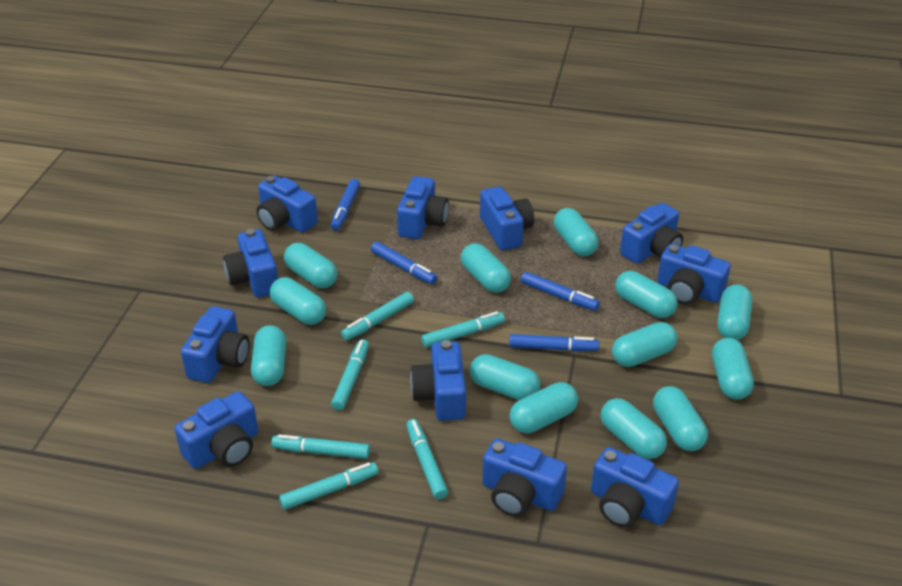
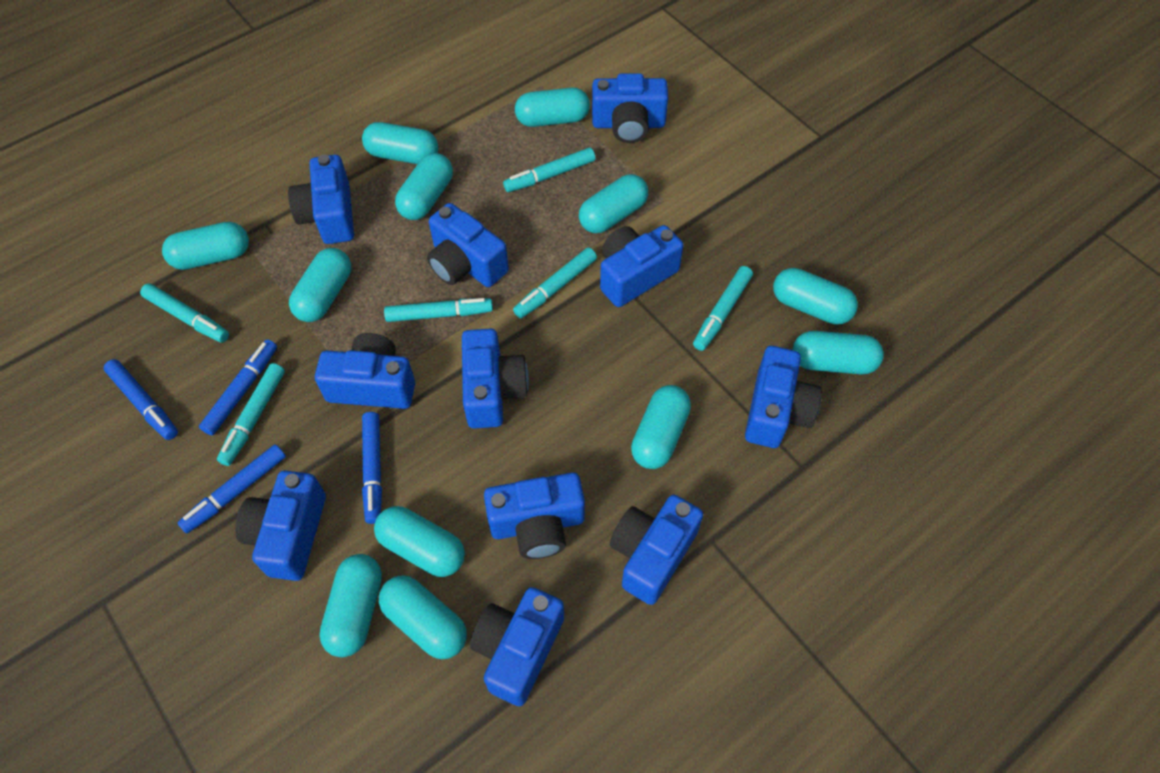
turquoise capsule: [251,325,286,386] [270,277,326,325] [284,243,337,288] [461,243,511,293] [470,354,540,400] [509,382,578,433] [554,208,599,256] [601,398,667,459] [612,322,677,367] [615,271,678,318] [653,386,708,451] [712,338,754,400] [717,284,752,340] = 13 -> [162,222,249,270] [289,248,351,322] [319,554,382,657] [362,122,438,164] [374,506,465,577] [379,575,467,659] [395,153,453,220] [515,88,590,127] [579,174,648,233] [631,385,691,469] [773,268,858,325] [793,331,884,374] = 12

